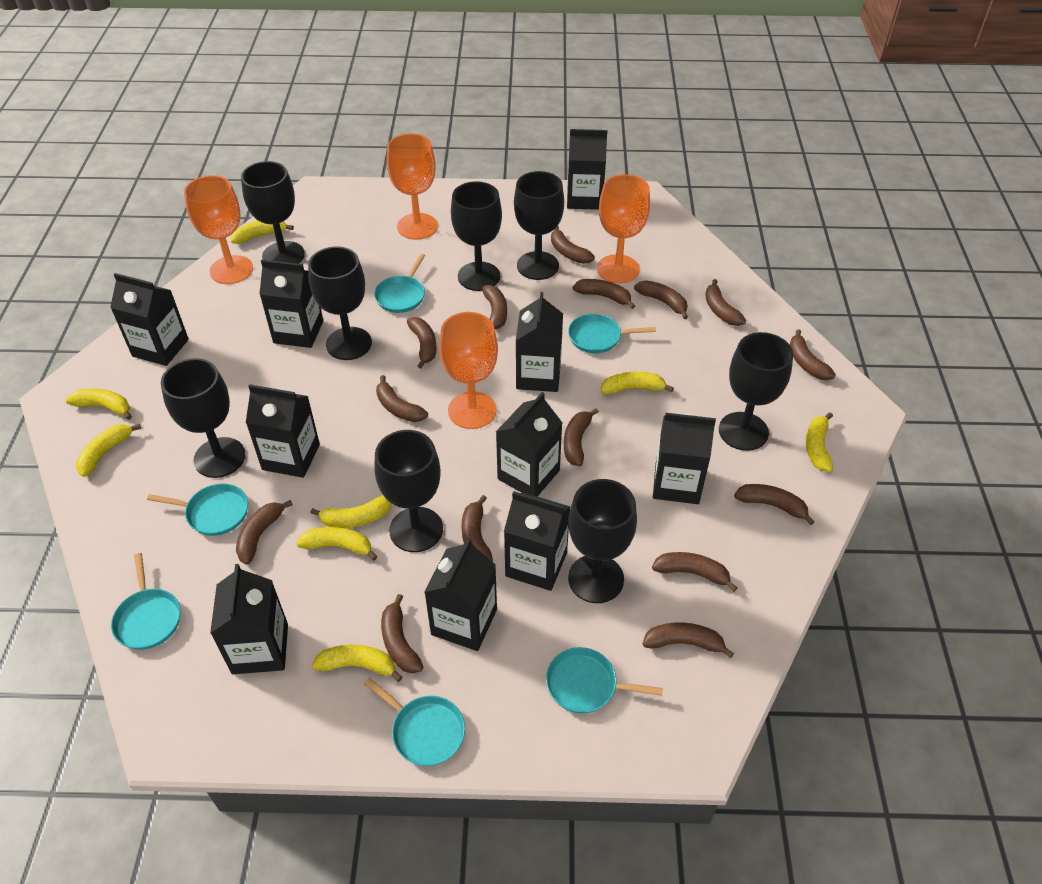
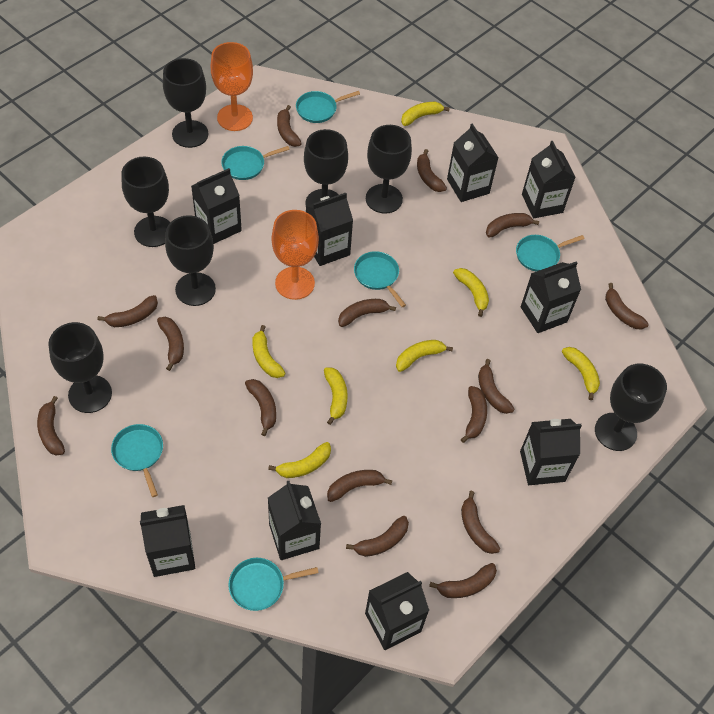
black carton: [110,273,189,366] [210,564,288,674] [246,384,320,478] [259,260,323,348] [424,538,497,651] [496,392,562,497] [504,491,570,591] [516,292,563,392] [567,129,607,210] [653,413,716,504] = 10 -> [140,505,195,577] [191,168,242,244] [268,481,321,560] [306,193,353,266] [365,572,429,650] [447,123,499,202] [520,419,582,485] [521,261,581,333] [522,141,576,218] = 9
black goblet: [161,358,246,478] [241,161,305,264] [308,246,372,360] [374,430,443,552] [451,181,502,291] [514,171,564,280] [568,479,637,603] [719,332,793,451] = 8 -> [48,322,112,413] [122,156,170,247] [163,58,208,148] [165,215,216,306] [304,129,348,206] [366,125,412,214] [595,363,667,451] = 7
orange goblet: [184,175,253,284] [387,133,438,240] [439,312,498,429] [597,174,650,283] = 4 -> [211,42,253,131] [272,210,319,300] = 2
yellow banana: [66,389,132,420] [76,424,141,477] [231,221,294,244] [296,527,378,561] [310,496,392,528] [312,645,402,682] [600,372,674,395] [806,412,833,472] = 8 -> [252,325,285,378] [268,442,331,478] [324,368,348,425] [396,340,453,372] [401,102,450,126] [453,268,489,317] [562,347,600,400] = 7

